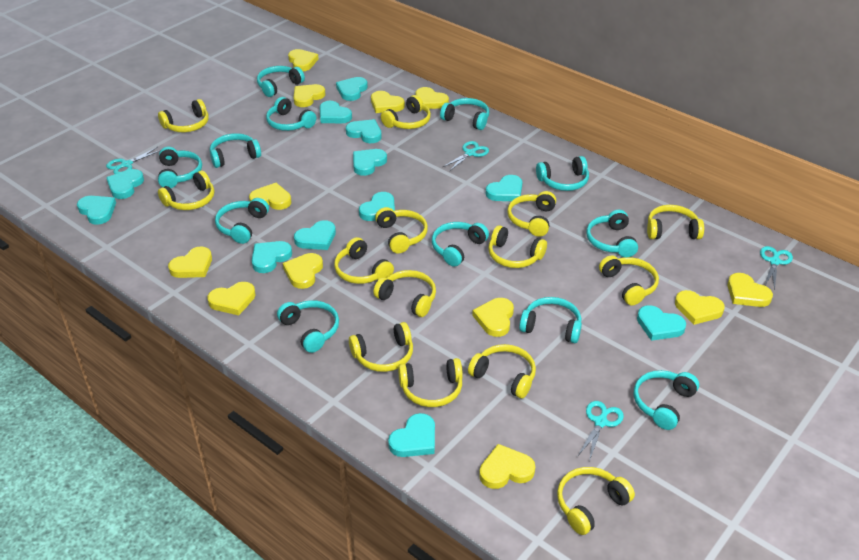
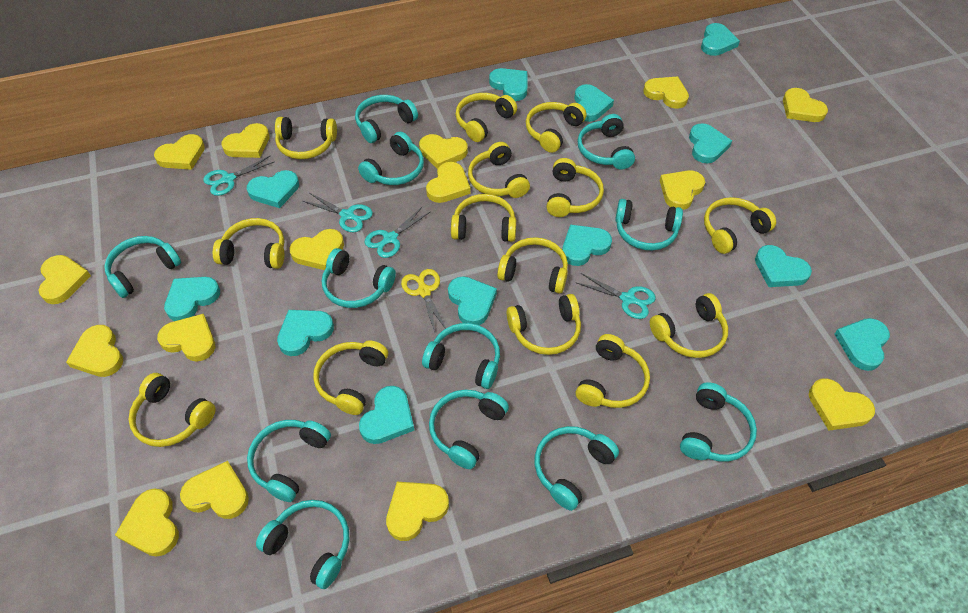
yellow heart: [168,247,212,278] [207,282,256,315] [249,183,291,210] [283,253,323,289] [288,49,319,71] [293,84,325,107] [371,91,405,113] [416,87,449,109] [472,298,514,337] [479,444,535,489] [675,290,725,325] [727,273,773,307] = 12 -> [39,255,91,304] [66,325,123,377] [115,488,179,557] [154,134,205,170] [157,314,215,361] [180,461,249,519] [221,123,270,158] [289,229,344,270] [386,482,449,541] [419,134,468,169] [426,162,471,203] [643,76,689,109] [660,170,705,210] [783,88,828,122] [809,378,875,431] = 15
yellow scissors: none = 0 -> [401,269,446,333] = 1

